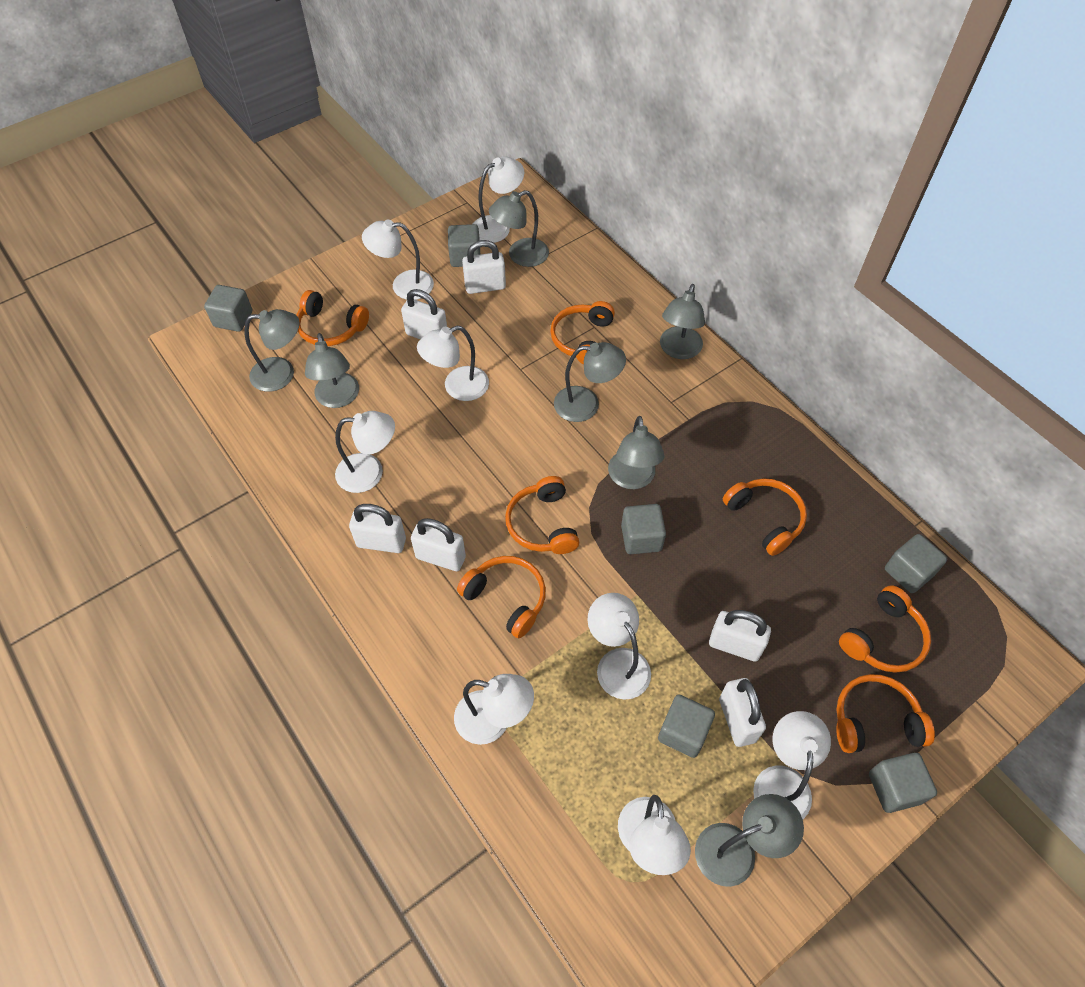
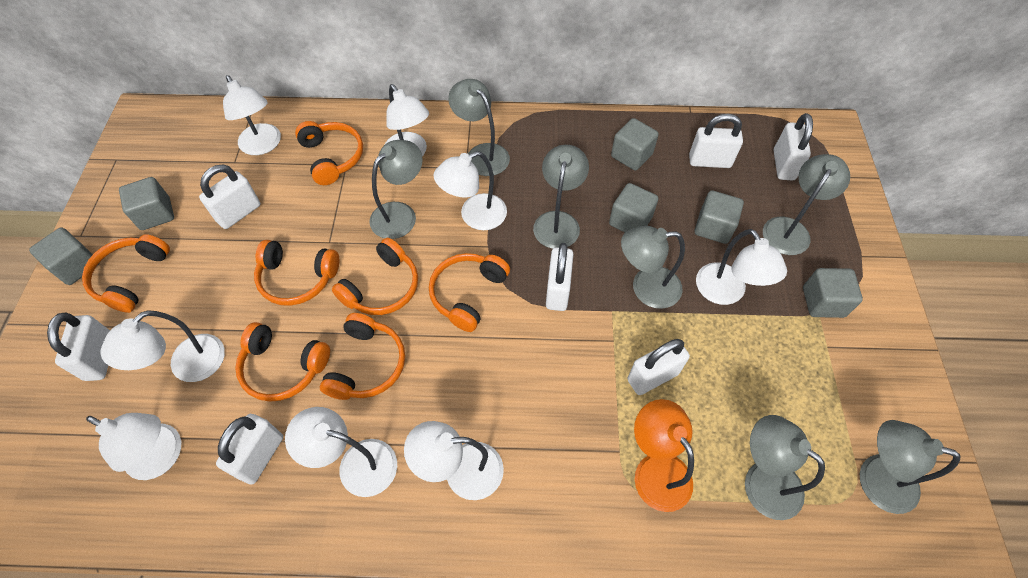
orange lamp: none = 0 -> [634,399,694,512] = 1
white padlock: [349,504,406,553] [401,289,447,339] [411,518,466,571] [462,240,506,294] [709,610,771,662] [719,678,766,747] = 6 -> [47,312,110,381] [199,165,261,229] [216,414,283,485] [546,243,574,311] [627,339,690,395] [689,114,743,168] [774,113,813,181] = 7

